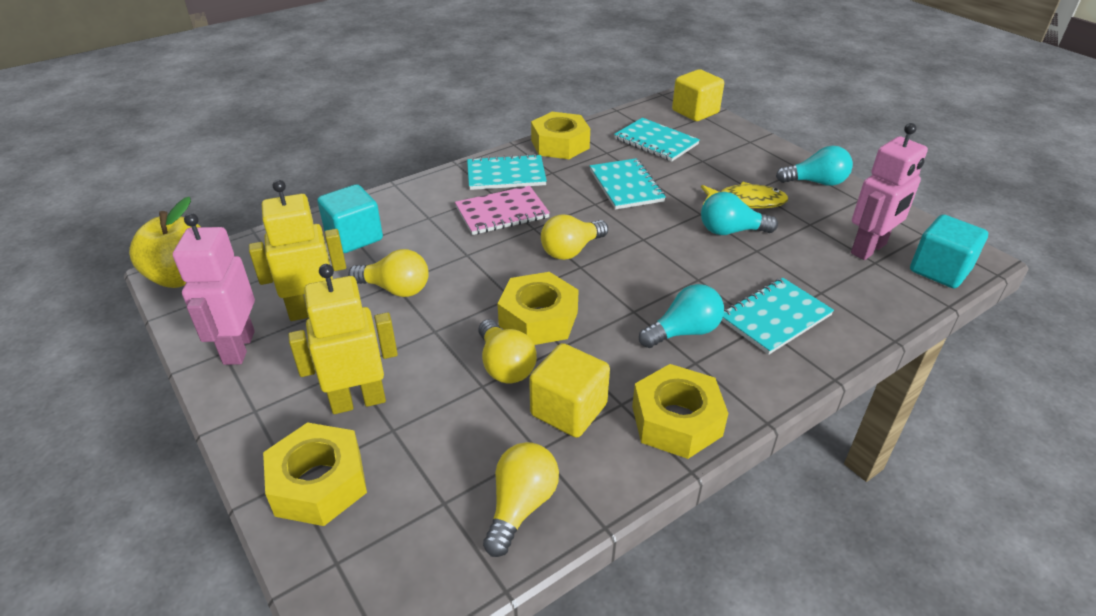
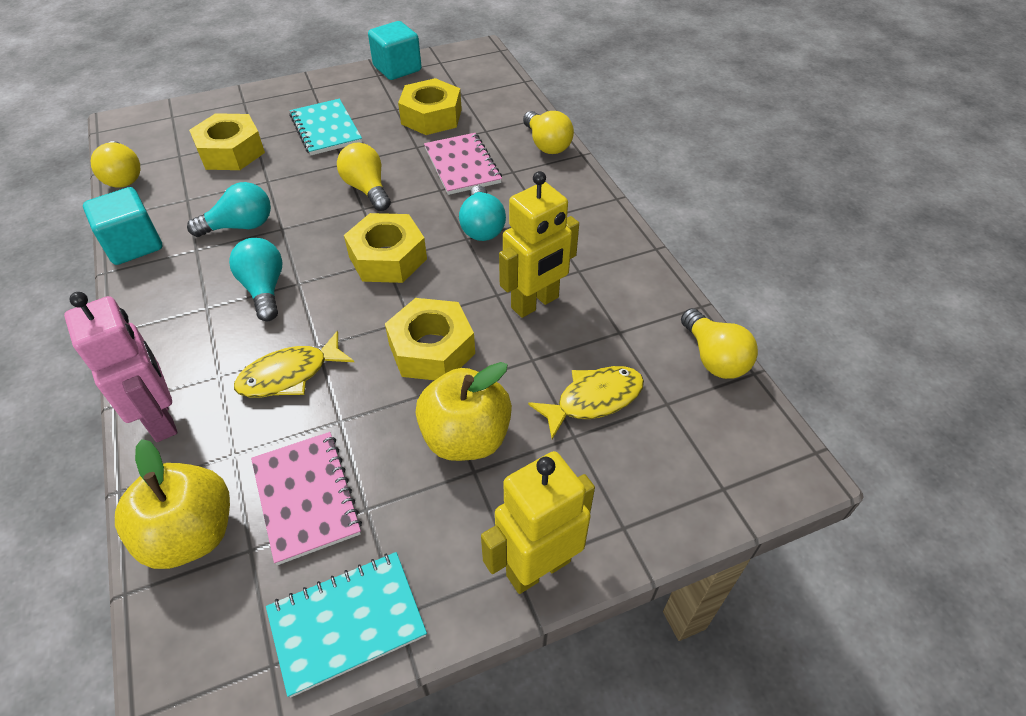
pink notebook: [455,186,550,235] = 1 -> [251,432,362,565] [424,133,502,195] = 2
pink robot: [173,213,255,365] [851,123,928,260] = 2 -> [64,292,177,442] = 1
turquoise notebook: [467,154,547,190] [590,158,666,209] [614,118,700,161] [721,278,834,355] = 4 -> [266,552,427,698] [289,99,362,155] = 2
yellow apple: [129,197,201,288] = 1 -> [115,439,230,569] [416,362,512,461] = 2
yellow cube: [529,343,610,438] [672,69,724,121] = 2 -> none = 0
yellow fish: [701,182,788,208] = 1 -> [234,331,354,398] [528,366,644,439] = 2

